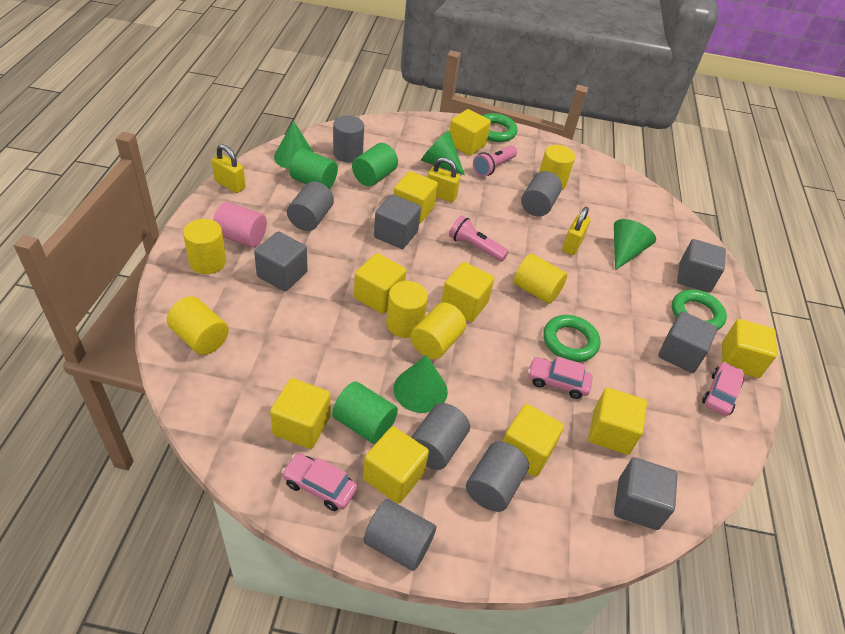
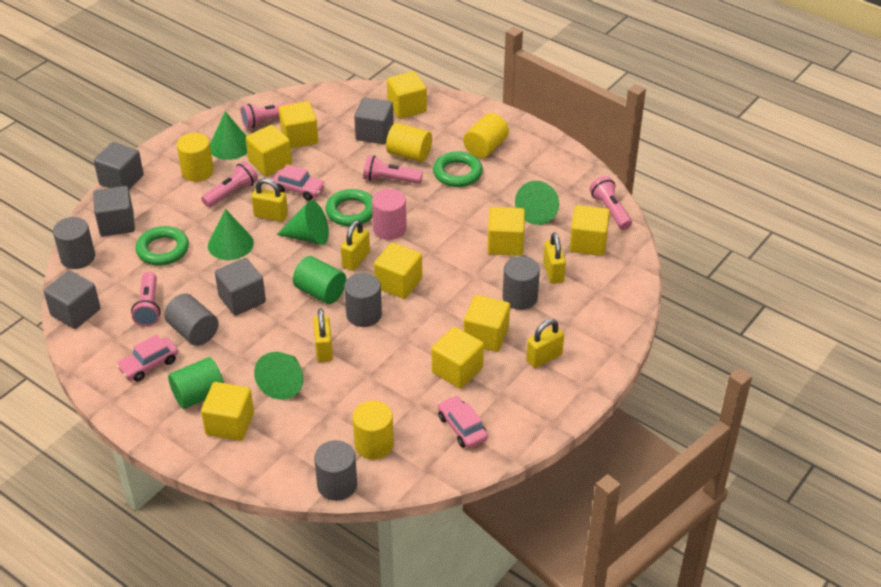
green cone: [274,120,313,169] [393,355,448,413] [421,130,465,175] [614,219,656,270] = 4 -> [208,209,254,260] [210,111,247,160] [254,352,303,400] [276,200,329,245] [515,181,559,225] = 5
green cylinder: [289,149,338,189] [332,382,398,444] [352,143,398,186] = 3 -> [168,357,224,409] [293,256,346,304] = 2
grey cylinder: [287,181,334,231] [333,116,364,162] [363,499,436,571] [411,403,470,470] [466,441,529,512] [521,171,562,216] = 6 -> [53,217,95,269] [164,293,219,346] [314,440,357,501] [344,273,382,327] [503,256,540,310] = 5
pink flashlight: [449,215,509,262] [473,146,517,177] = 2 -> [131,272,160,327] [201,161,258,207] [241,102,296,128] [363,155,423,184] [590,176,632,230] = 5
yellow cylinder: [167,296,229,355] [183,219,226,274] [386,281,428,338] [410,302,466,359] [513,254,567,304] [539,145,575,190] = 6 -> [177,133,214,182] [353,401,394,460] [386,123,432,162] [463,113,509,158] = 4
yellow padlock: [212,144,245,193] [428,157,460,202] [562,207,590,255] = 3 -> [251,178,288,222] [313,309,333,362] [341,220,370,271] [526,319,564,368] [543,232,566,284] = 5

